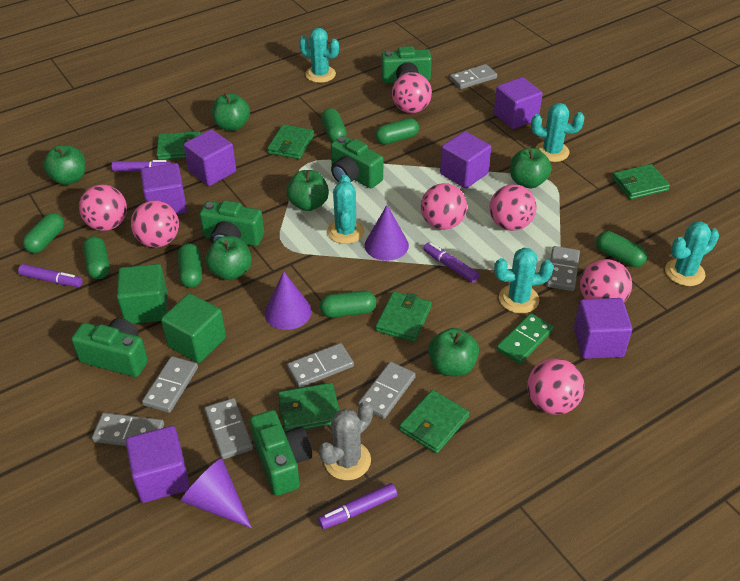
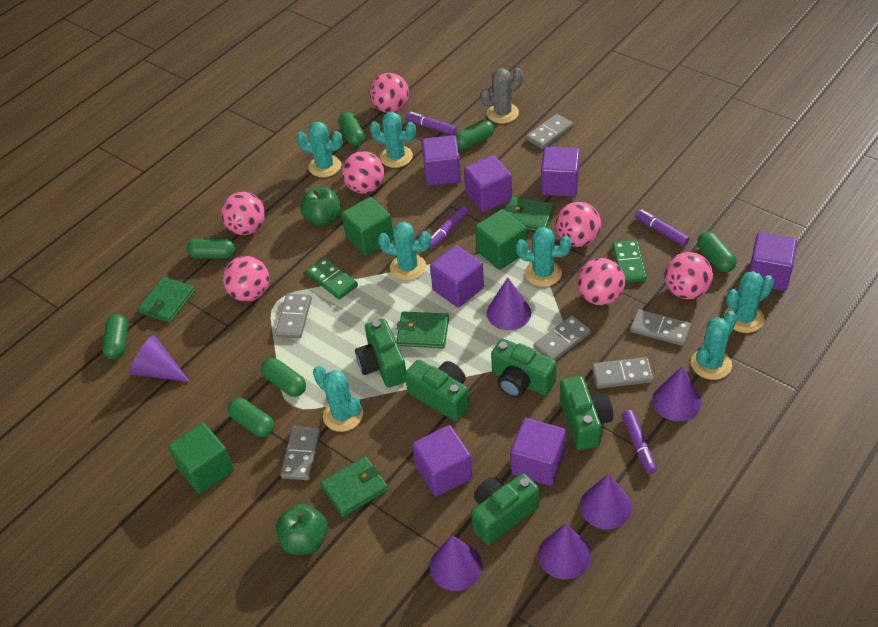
green apple: [43,145,86,185] [206,236,252,280] [212,93,250,131] [286,170,329,211] [428,328,479,376] [510,148,552,188] = 6 -> [276,504,328,555] [300,187,341,226] = 2
green cube: [117,264,168,324] [161,293,226,363] = 2 -> [168,423,234,494] [342,197,394,256] [475,209,527,270] = 3
green domino: [497,313,554,364] = 1 -> [306,257,358,299] [612,240,647,283] = 2
green wallet: [156,131,201,160] [267,124,314,159] [278,383,339,431] [375,291,432,342] [399,390,469,453] [612,164,670,200] = 6 -> [138,277,195,323] [321,456,388,517] [396,311,449,348] [505,197,554,231] = 4
grey domino: [92,413,164,446] [142,356,198,413] [204,398,253,459] [287,343,354,388] [358,362,416,419] [450,64,497,89] [546,246,580,291] = 7 -> [275,294,312,338] [280,426,321,480] [526,114,573,149] [533,315,591,360] [592,357,654,389] [630,309,691,346] = 6
purple cone: [181,458,252,528] [264,272,312,330] [365,205,409,261] = 3 -> [130,335,190,382] [430,535,483,591] [487,277,531,330] [538,523,591,580] [580,473,632,530] [652,366,701,421] = 6
purple cube: [126,426,190,503] [141,163,187,214] [184,129,236,186] [440,131,491,188] [494,77,543,129] [574,298,632,359] = 6 -> [412,425,473,497] [422,135,461,186] [430,245,484,308] [464,155,512,212] [511,418,566,486] [541,146,580,197] [749,232,797,291] = 7
turquoise cactus: [299,28,339,83] [327,174,365,244] [494,248,554,313] [531,103,584,162] [665,221,719,286] = 5 -> [296,122,343,177] [313,366,363,432] [370,112,416,168] [378,222,431,281] [516,227,572,287] [691,311,737,380] [724,271,774,333] = 7

